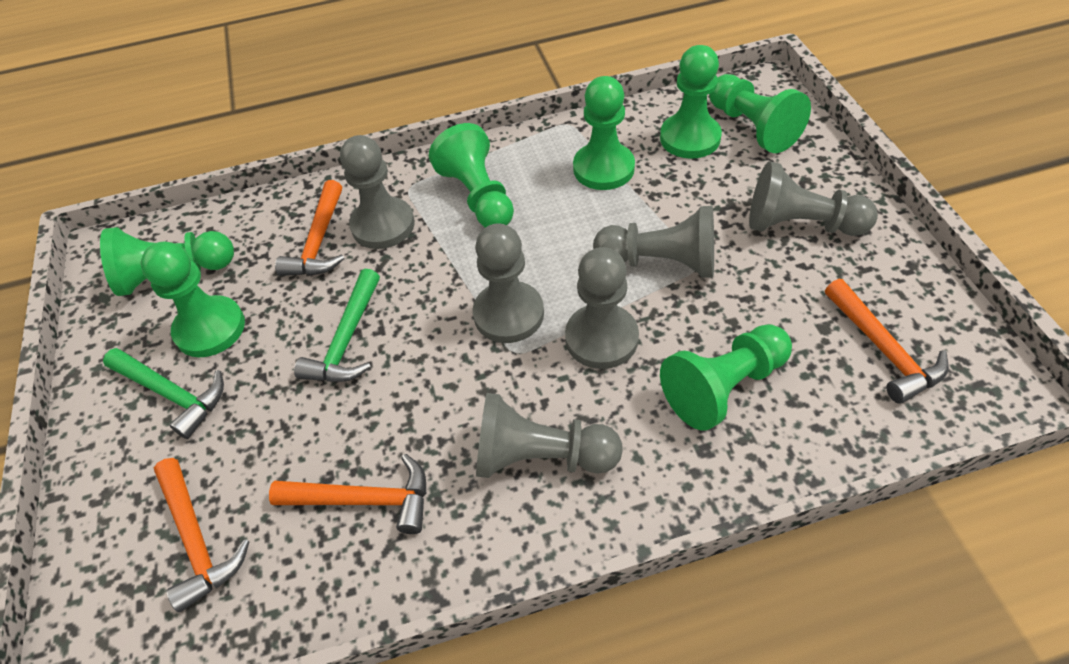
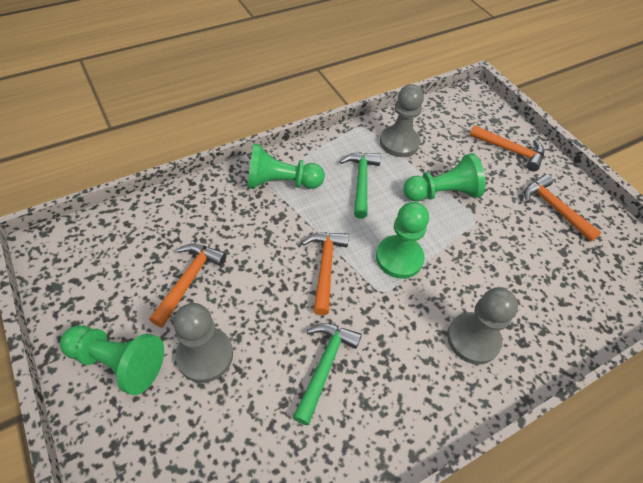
green pawn: [100,227,234,296] [141,242,245,357] [429,123,514,228] [573,76,635,190] [660,45,722,159] [660,324,792,430] [709,74,811,153] = 7 -> [60,325,164,395] [247,143,325,189] [376,202,429,279] [403,153,486,202] = 4
grey pawn: [340,135,415,249] [472,223,544,343] [476,393,622,478] [565,247,639,369] [593,206,714,278] [749,161,878,236] = 6 -> [173,303,233,383] [380,84,424,157] [447,287,518,365] = 3

